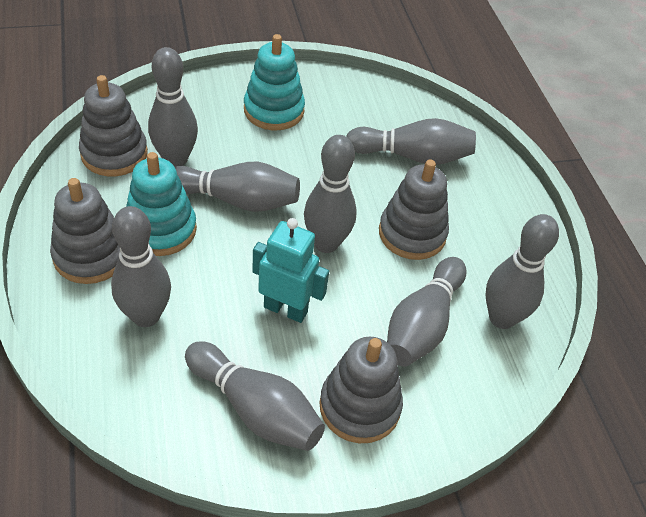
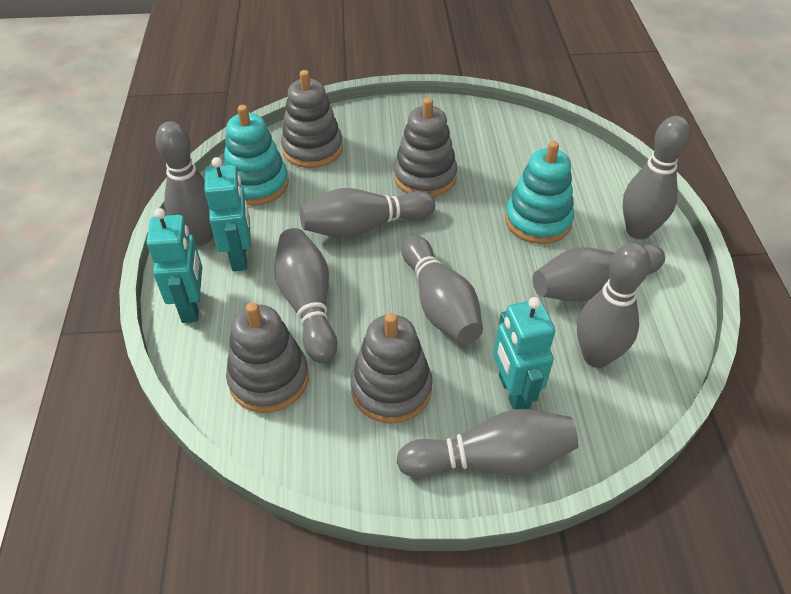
turquoise robot: [252,218,329,323] = 1 -> [146,208,202,323] [205,157,251,271] [493,297,555,410] = 3

